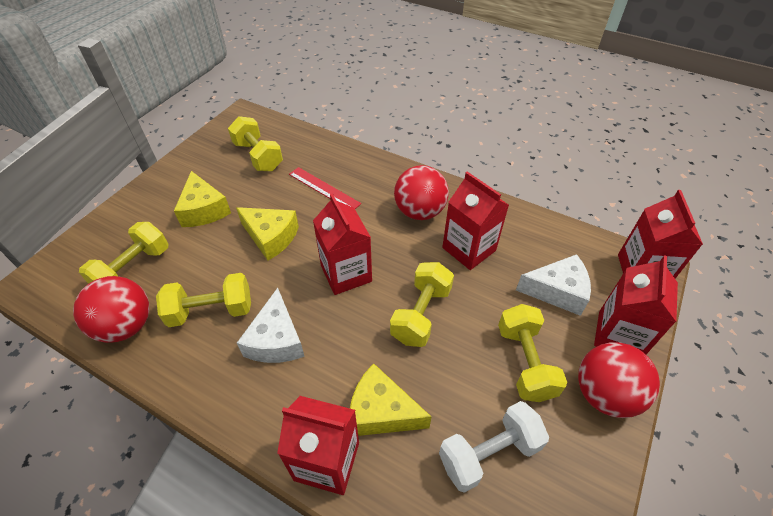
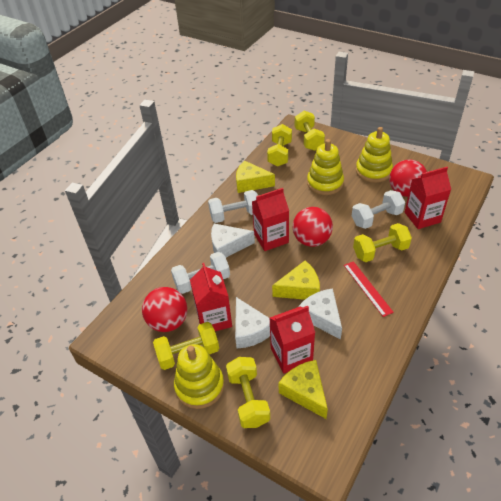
red carton: [277,396,359,495] [313,193,372,295] [442,171,509,270] [594,255,678,354] [618,190,703,279] = 5 -> [190,263,232,331] [252,188,289,251] [270,306,315,374] [405,167,451,229] = 4
white cheese: [237,288,305,363] [516,254,591,316] = 2 -> [211,224,255,257] [235,297,270,349] [298,289,342,340] = 3
white dumbbell: [439,401,549,493] = 1 -> [171,252,230,294] [208,190,258,223] [352,190,405,229] = 3
yellow stacking toy: none = 0 -> [174,344,224,409] [307,139,344,195] [356,127,393,183] = 3

